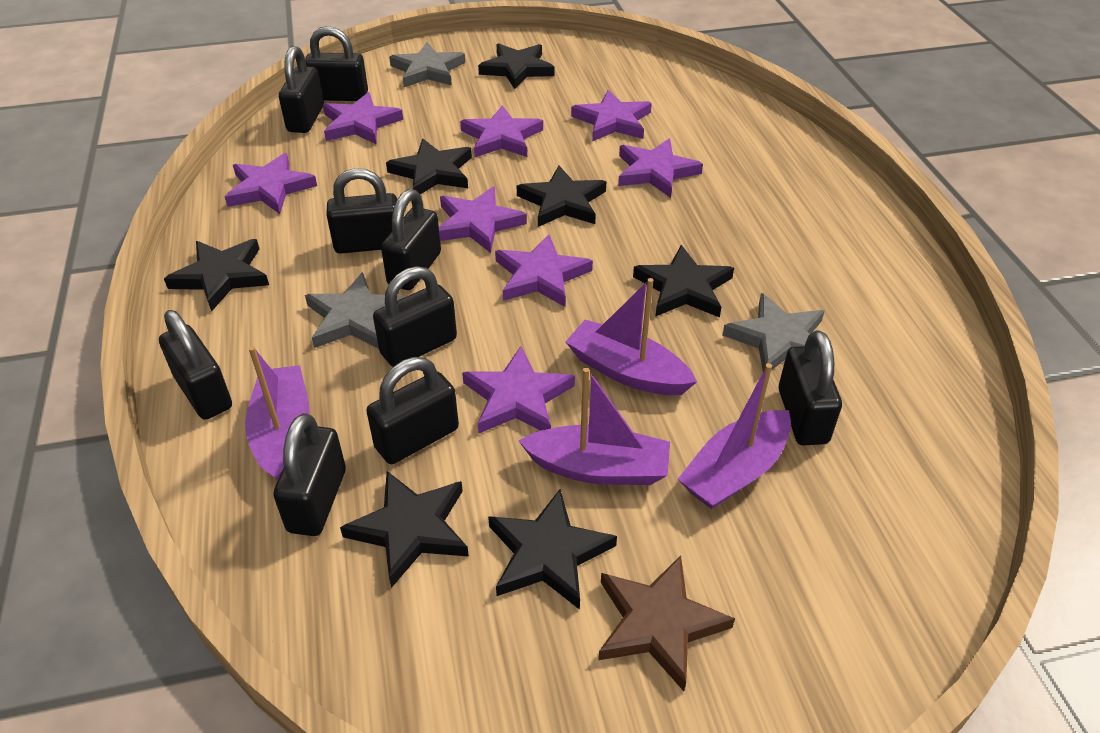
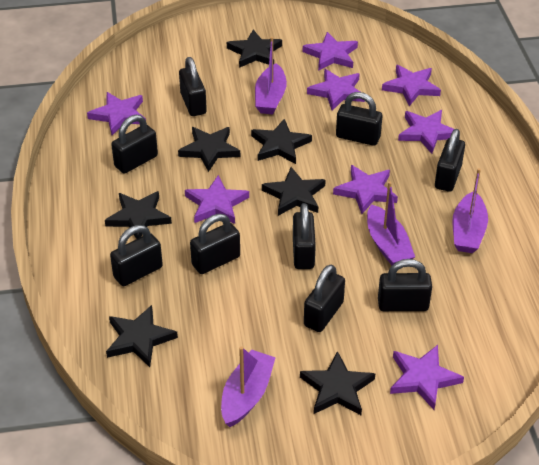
brown star: [598,555,735,691] = 1 -> none = 0
grey star: [305,272,405,349] [389,42,465,87] [722,293,825,372] = 3 -> none = 0

